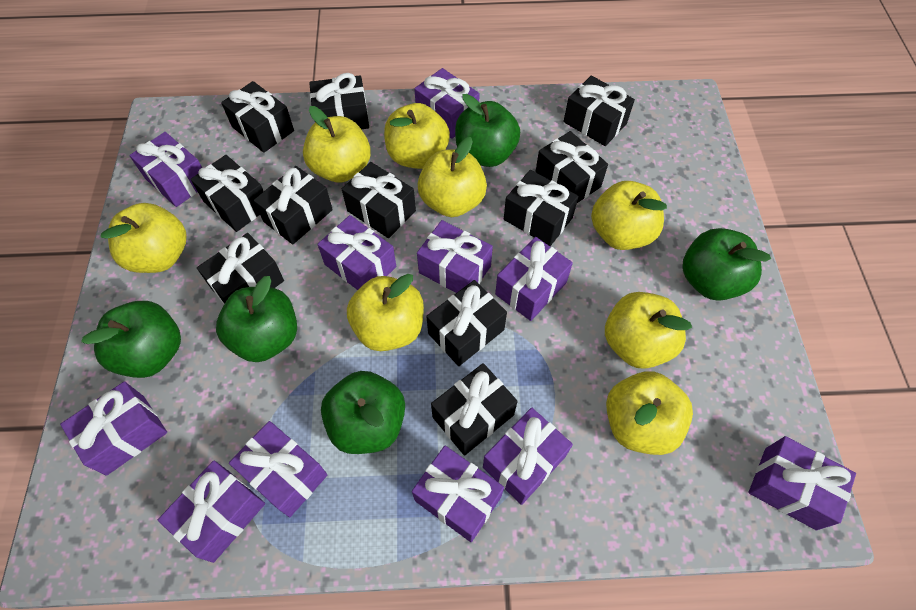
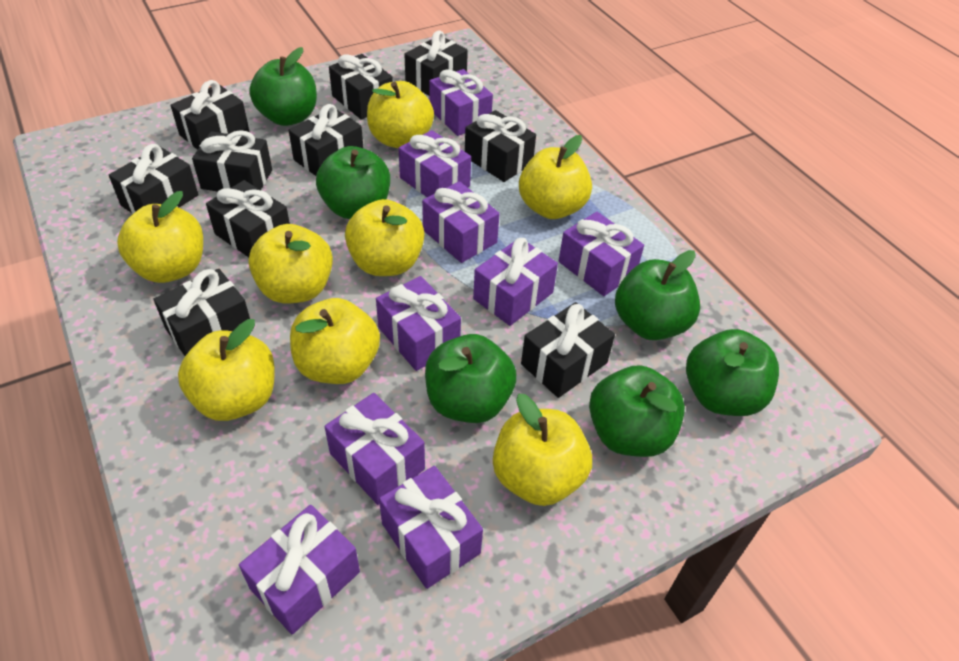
black gift: [191,155,264,232] [197,233,284,304] [221,81,294,153] [254,166,333,244] [309,73,369,129] [342,162,416,238] [426,280,507,366] [431,363,518,455] [504,170,579,246] [535,131,608,203] [564,76,635,146] = 11 -> [109,144,199,214] [153,269,250,356] [170,80,249,150] [192,130,272,192] [206,180,290,257] [289,104,364,176] [329,54,393,120] [404,31,468,96] [465,110,536,182] [521,302,615,398] = 10
green apple: [81,301,181,378] [216,276,297,362] [321,371,405,454] [455,94,520,167] [682,228,771,301] = 5 -> [249,47,317,126] [316,146,390,219] [425,334,516,423] [589,365,685,457] [615,250,700,340] [686,329,779,416] = 6
purple gift: [60,381,167,476] [129,132,202,207] [158,460,265,563] [229,421,328,517] [317,215,396,290] [412,446,504,542] [414,68,480,139] [417,220,493,293] [483,408,573,505] [495,237,573,321] [749,436,856,530] = 11 -> [239,505,360,635] [325,393,425,505] [376,276,461,371] [379,466,483,589] [399,130,471,197] [422,181,500,263] [429,69,493,136] [473,238,558,326] [559,212,644,296] = 9

